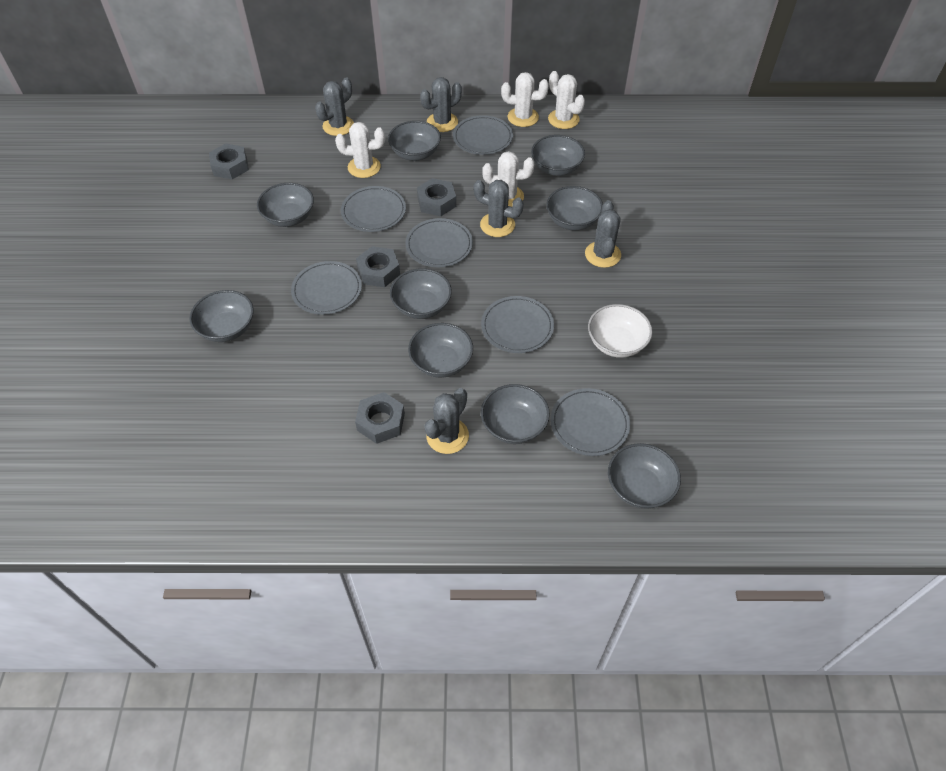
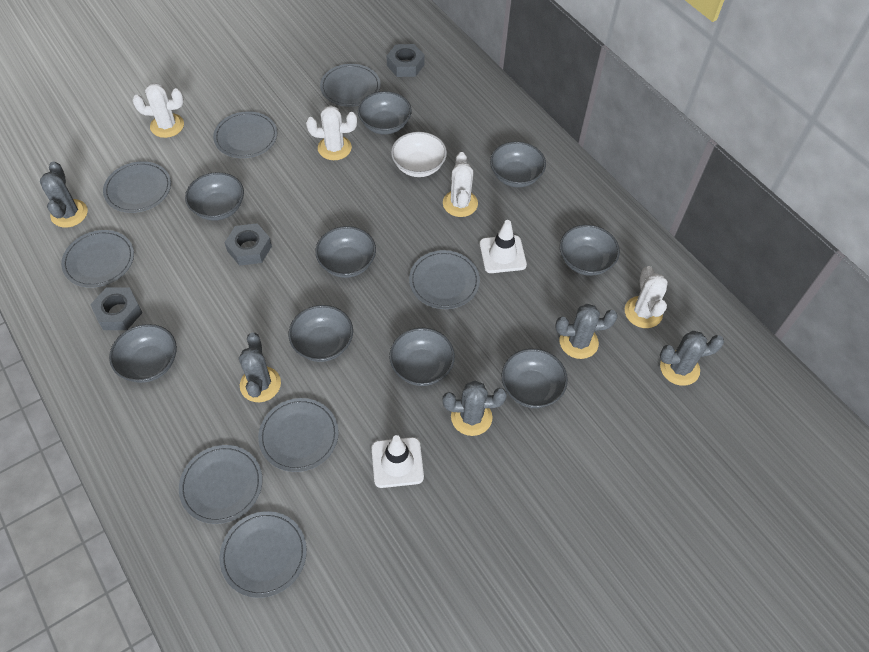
grey nut: [209,143,249,179] [355,392,405,444] [356,246,400,287] [417,178,456,216] = 4 -> [90,287,142,330] [224,223,272,266] [387,44,425,77] = 3
grey plate: [291,261,362,315] [341,186,406,232] [405,218,473,267] [453,115,513,155] [481,296,554,353] [550,388,630,456] = 6 -> [61,230,134,288] [103,161,171,213] [179,445,263,524] [213,111,277,158] [219,511,307,598] [258,398,339,472] [320,64,381,107] [409,250,480,309] = 8
white traffic cone: none = 0 -> [372,435,424,488] [480,220,527,273] = 2

